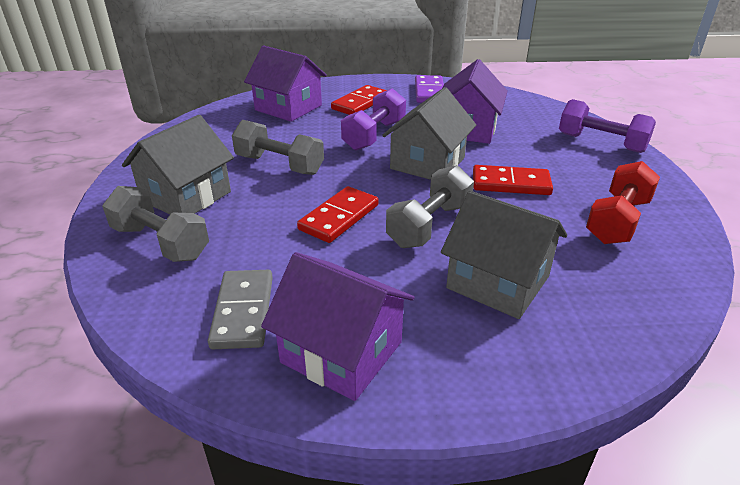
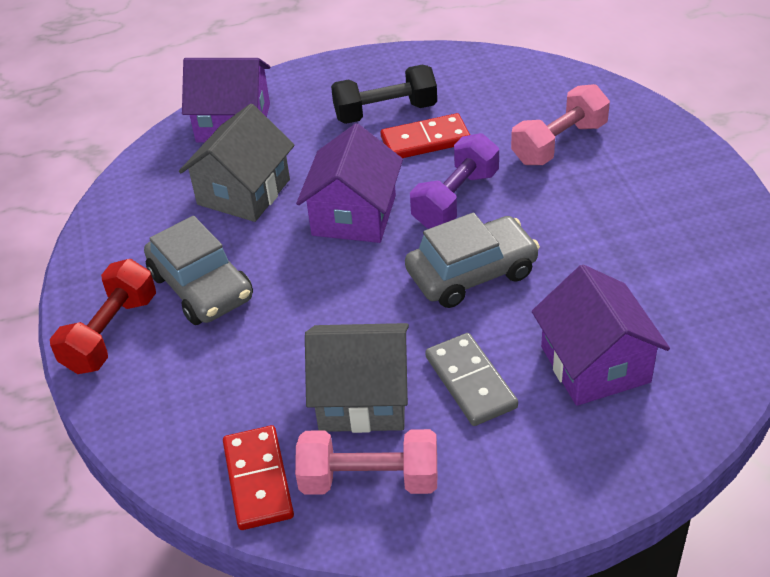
black dumbbell: none = 0 -> [331,65,437,124] = 1
grey car: none = 0 -> [144,216,253,325] [405,212,540,308] = 2
grey dumbbell: [102,186,209,262] [232,120,324,175] [386,165,474,248] = 3 -> none = 0
grey house: [122,115,234,214] [382,87,476,180] [441,191,567,319] = 3 -> [179,104,295,222] [305,323,409,433] = 2
pink dumbbell: none = 0 -> [295,429,437,495] [511,84,610,165] = 2
purple domino: [415,75,444,103] = 1 -> none = 0
purple dumbbell: [341,88,406,150] [559,99,656,153] = 2 -> [410,133,499,229] = 1
red domino: [297,186,379,243] [331,85,387,115] [473,165,553,195] = 3 -> [223,425,294,530] [381,113,470,158] = 2

